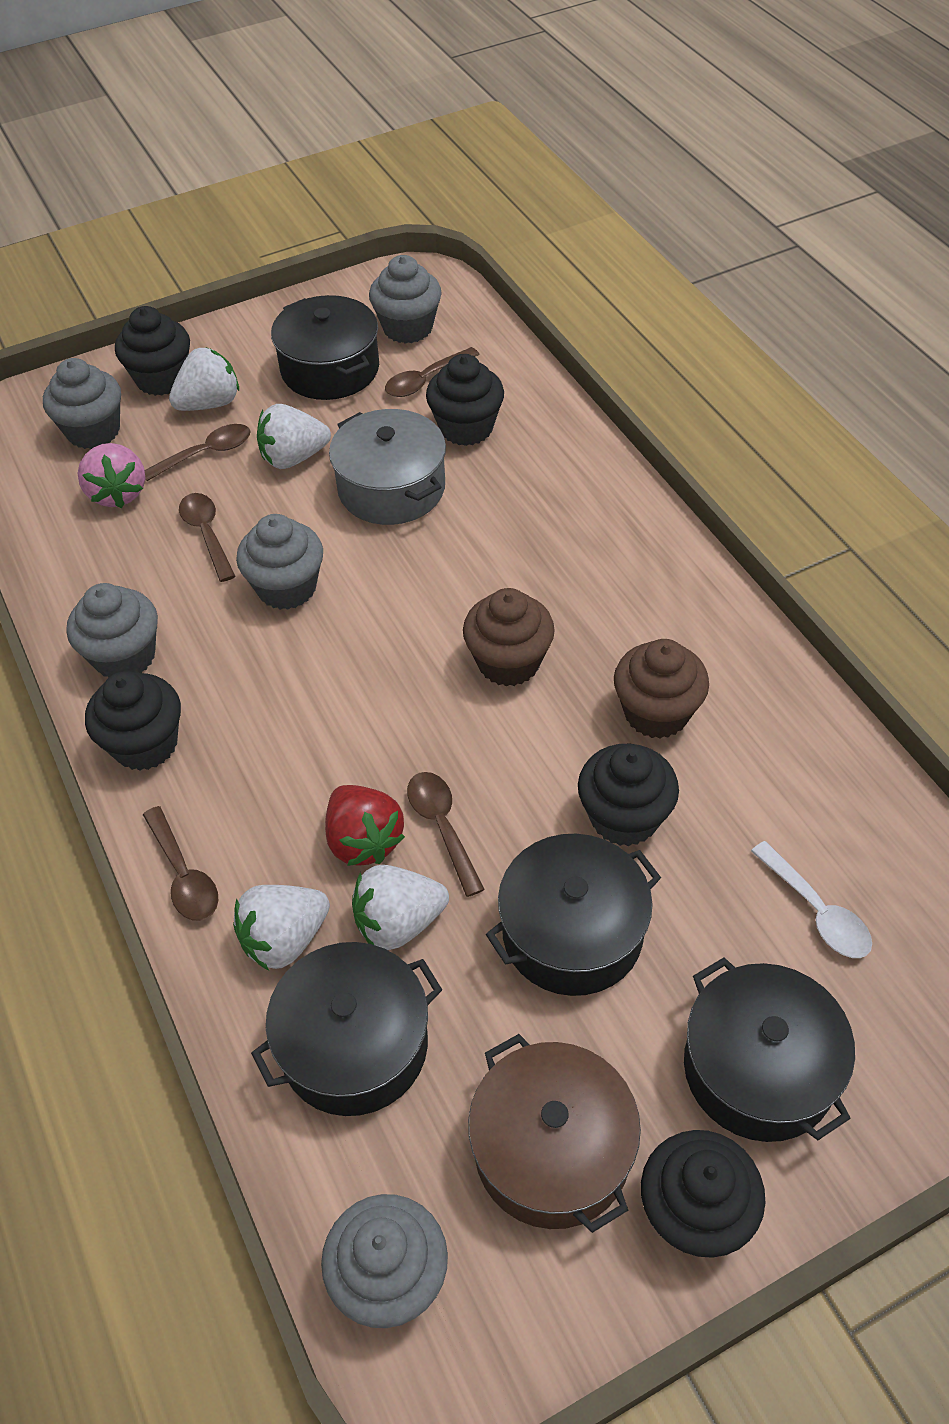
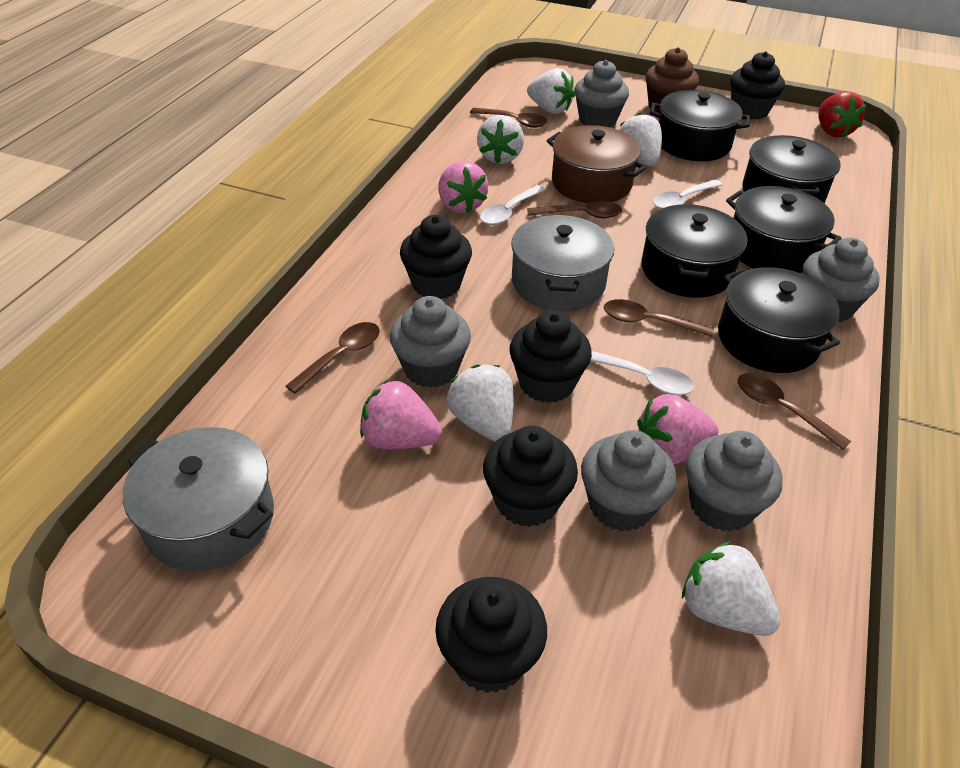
black pot: [251,942,442,1116] [271,295,379,400] [486,834,661,996] [684,957,855,1142] = 4 -> [641,204,747,298] [650,90,750,161] [718,267,840,373] [726,186,842,273] [742,135,840,203] = 5
brown cupcake: [463,588,555,686] [614,639,709,739] = 2 -> [646,47,699,113] = 1
grey pot: [329,409,446,525] = 1 -> [123,427,274,572] [511,215,614,311] = 2
pink strawberry: [78,443,145,508] = 1 -> [360,380,442,449] [438,161,488,213] [637,394,718,465] = 3
white spoon: [751,841,872,958] = 1 -> [480,185,545,225] [590,351,694,395] [653,179,723,209] = 3
white strawberry: [169,347,239,411] [233,885,330,971] [257,404,331,469] [352,865,449,950] = 4 -> [447,365,513,441] [477,115,524,164] [527,68,575,114] [619,113,662,166] [682,541,780,636] = 5

